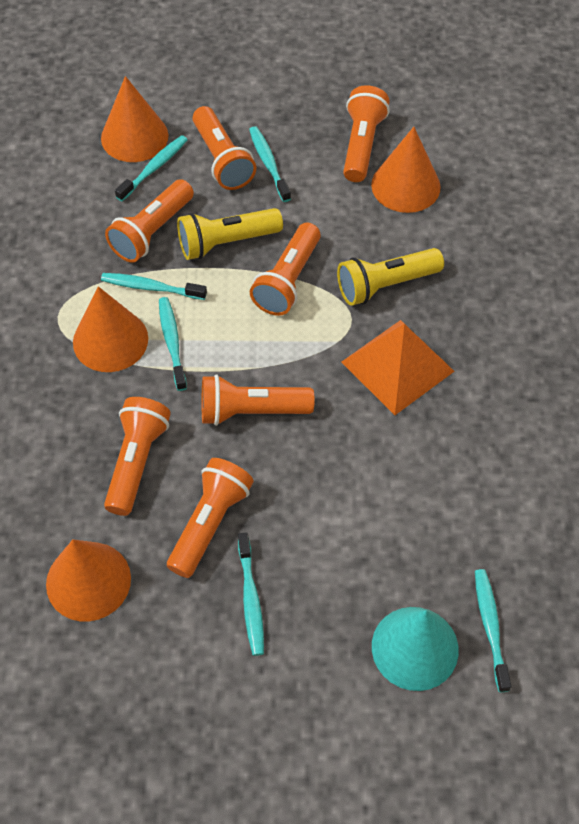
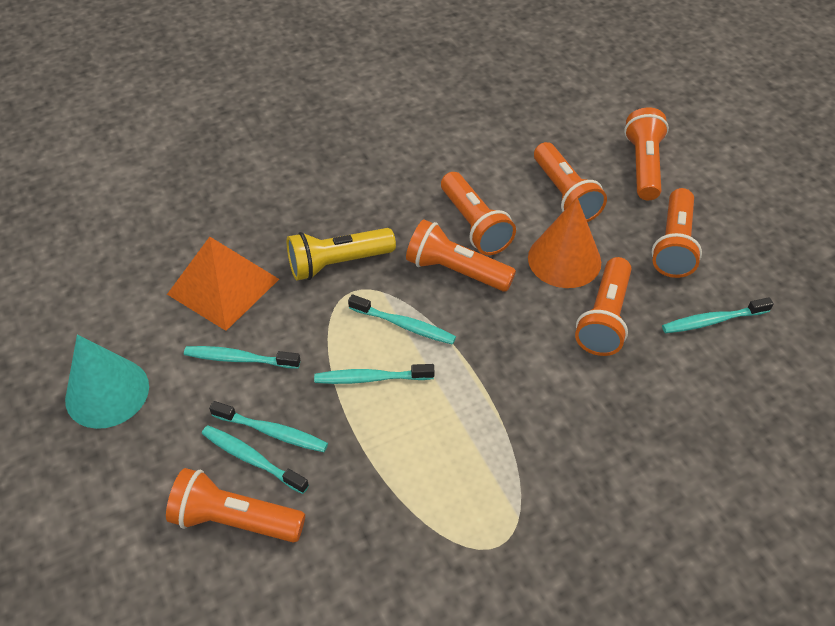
orange cone: [46,539,131,622] [73,286,148,372] [101,76,169,162] [371,127,441,213] = 4 -> [528,197,601,288] = 1
yellow flashlight: [177,208,283,260] [337,248,444,306] = 2 -> [287,228,396,280] = 1

